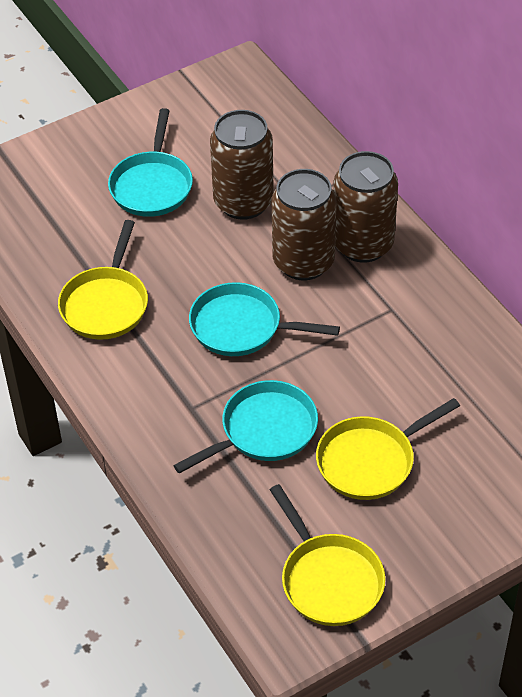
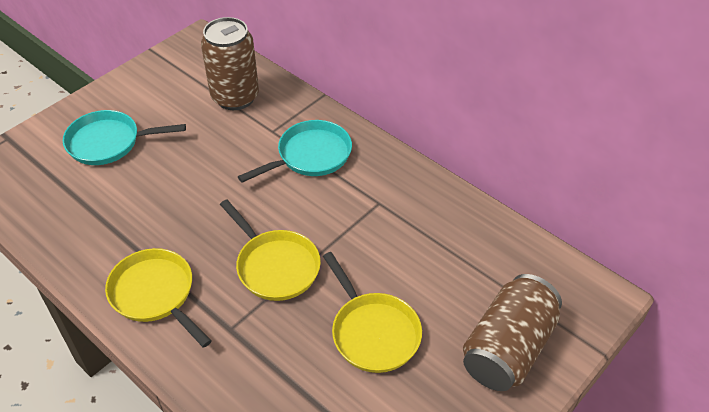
brown can: [210,110,274,220] [272,169,336,280] [333,151,398,263] = 3 -> [201,17,259,110] [463,274,562,391] = 2
turquoise pan: [108,108,193,217] [173,380,318,474] [189,282,340,356] = 3 -> [63,110,186,165] [238,120,352,183] = 2

